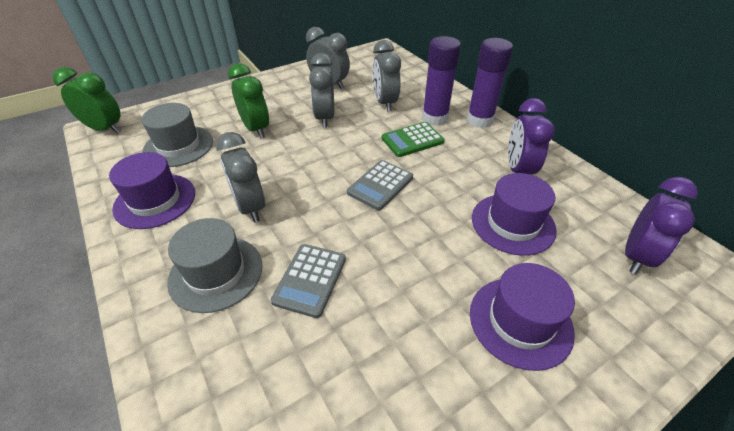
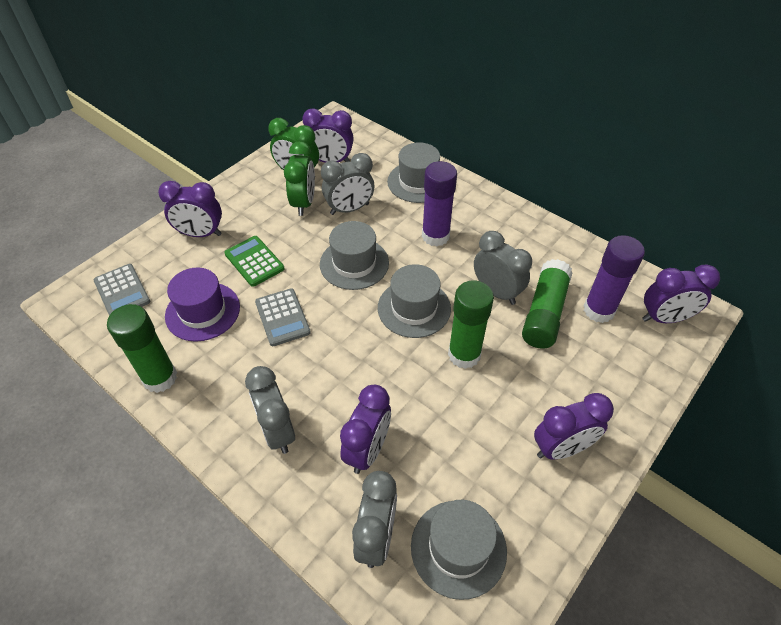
green glue stick: none = 0 -> [107,304,177,393] [448,281,494,369] [522,259,573,349] = 3
grey hat: [141,103,213,167] [167,218,262,313] = 2 -> [320,221,389,290] [378,264,451,338] [387,142,440,203] [411,500,507,600] = 4
purple clock: [508,98,555,174] [625,177,698,274] = 2 -> [158,181,222,237] [302,108,354,163] [340,385,391,474] [534,393,614,460] [642,265,720,323] = 5
purple hat: [109,152,195,229] [470,263,575,371] [472,173,557,256] = 3 -> [165,267,240,342] = 1

